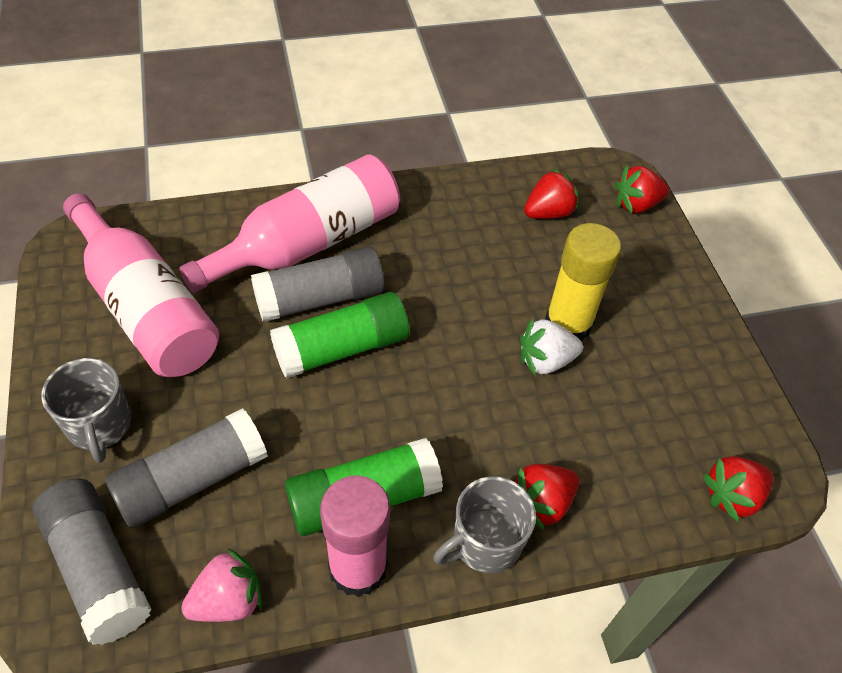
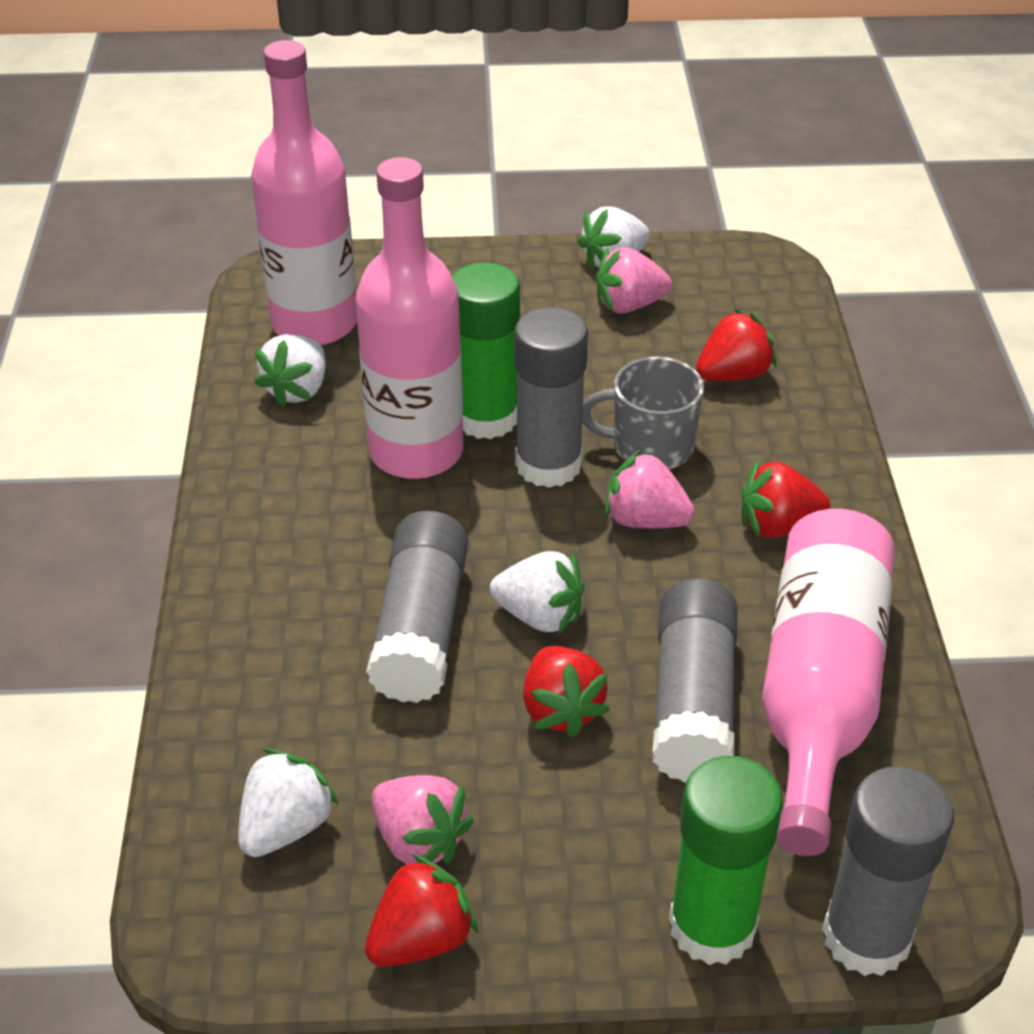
grey glue stick: [33,478,152,645] [106,408,268,528] [251,246,385,322] = 3 -> [366,511,468,703] [514,307,588,488] [653,578,737,783] [822,766,954,976] = 4
grey mug: [41,358,132,463] [433,476,536,573] = 2 -> [582,357,704,469] = 1
pink bottle: [63,193,219,377] [179,155,400,293] = 2 -> [251,40,357,345] [355,157,463,479] [762,509,895,856] = 3
pink glue stick: [320,476,390,597] = 1 -> none = 0
pink strawberry: [181,548,262,622] = 1 -> [371,775,474,864] [596,247,672,314] [605,449,695,528] = 3
white strawberry: [520,318,583,375] = 1 -> [238,749,339,857] [254,334,326,408] [490,551,584,635] [577,206,649,270] = 4
yellow glue stick: [545,223,621,341] = 1 -> none = 0

